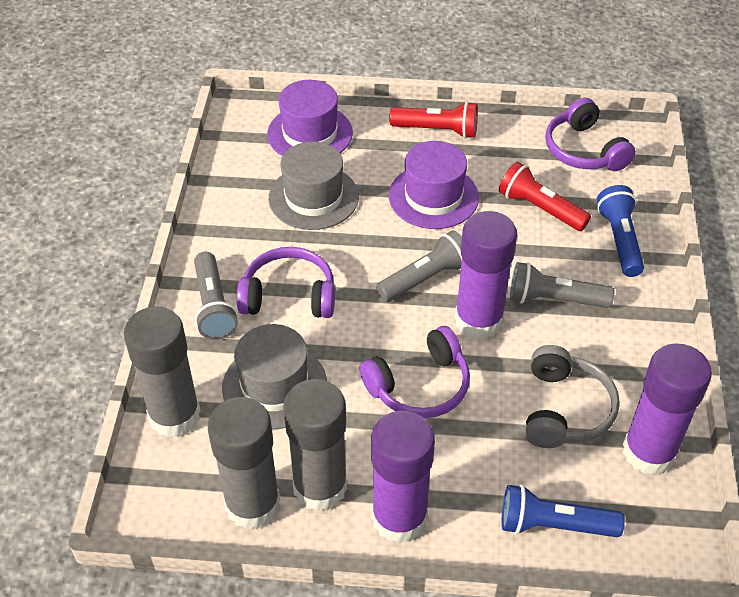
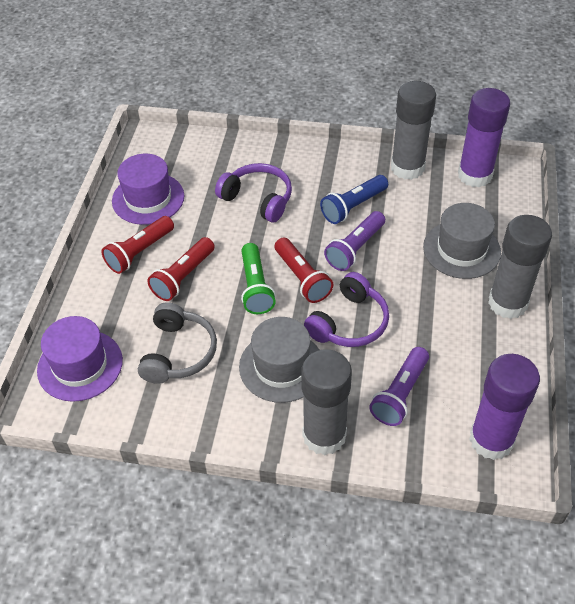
blue flashlight: [502,485,625,537] [597,185,644,277] = 2 -> [320,175,388,224] = 1
green flashlight: none = 0 -> [241,243,276,314] = 1
grey flashlight: [194,252,238,340] [376,230,462,302] [510,262,614,308] = 3 -> none = 0
purple flashlight: none = 0 -> [324,211,385,271] [370,347,429,426] = 2
purple glue stick: [371,411,435,543] [455,211,517,339] [623,343,712,475] = 3 -> [458,88,510,187] [469,354,540,460] = 2
purple headphones: [237,247,335,318] [360,326,470,418] [545,98,636,171] = 3 -> [215,163,292,223] [304,272,389,347] = 2
red flashlight: [389,102,478,139] [499,162,591,231] = 2 -> [101,216,174,274] [147,237,215,301] [275,237,333,303] = 3

